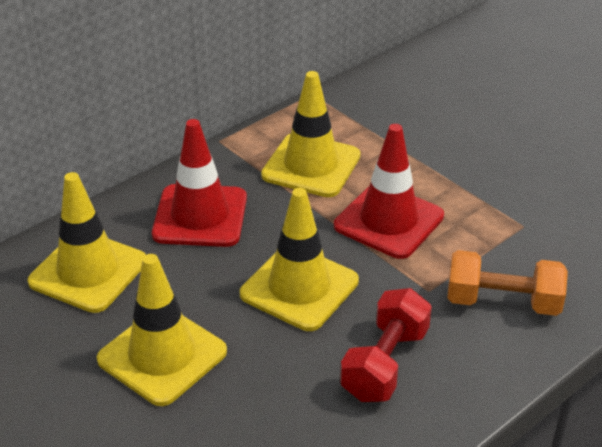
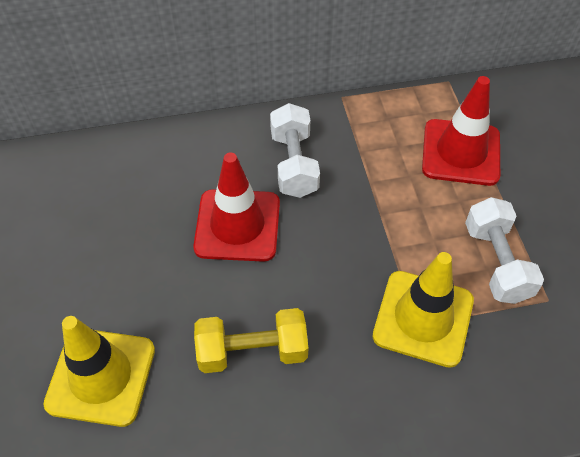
orange dumbbell: [447,250,568,316] = 1 -> none = 0
red dumbbell: [340,288,432,402] = 1 -> none = 0
white dumbbell: none = 0 -> [270,103,320,198] [465,197,544,304] = 2
yellow dumbbell: none = 0 -> [194,308,308,373] = 1
yellow traffic cone: [28,172,146,313] [97,254,227,406] [240,188,359,331] [261,71,361,197] = 4 -> [43,316,155,427] [373,252,474,368] = 2

